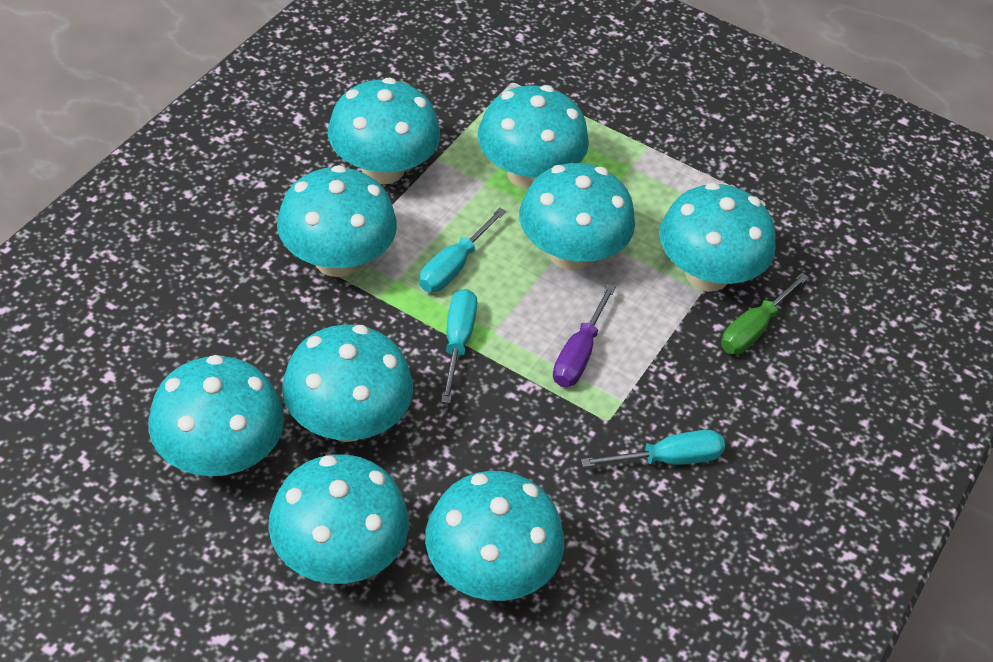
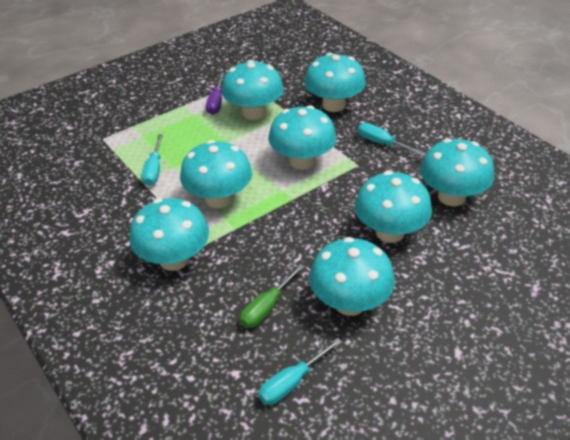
turquoise mushroom: [148,355,284,476] [268,454,409,584] [277,165,397,277] [282,325,413,442] [328,78,440,185] [425,471,564,601] [478,85,589,189] [519,163,635,271] [659,182,776,292] = 9 -> [130,198,209,271] [180,140,252,208] [221,60,284,120] [268,105,336,170] [304,53,366,112] [309,237,395,316] [355,171,432,243] [420,138,494,206] = 8

